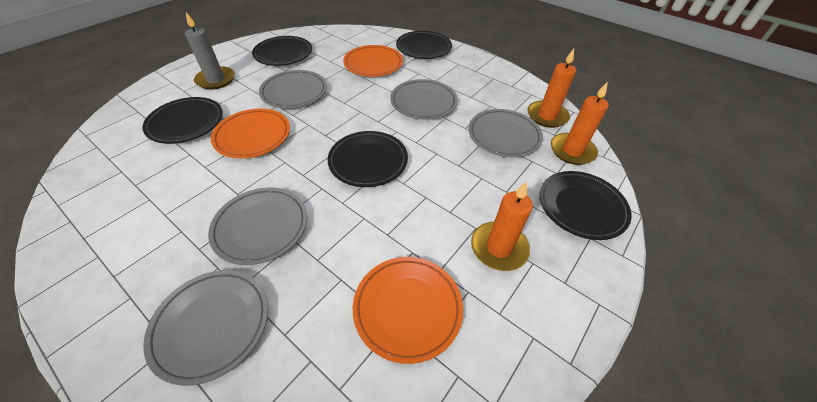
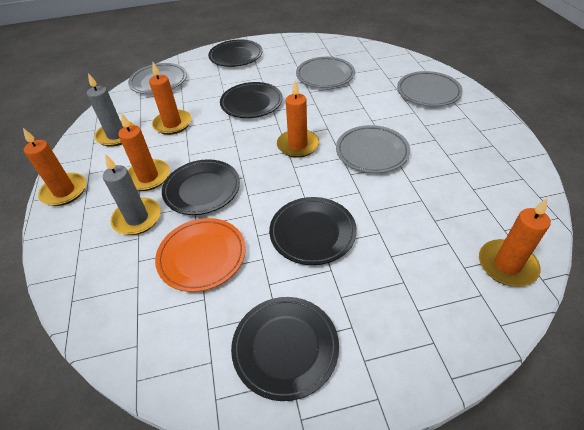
grey candle: [185,12,235,90] = 1 -> [87,73,134,147] [103,154,161,235] = 2
grey plate: [143,270,268,386] [208,187,307,265] [259,70,327,108] [390,79,458,120] [468,109,543,157] = 5 -> [128,63,187,94] [296,57,355,88] [336,125,410,173] [397,71,463,107] = 4
orange candle: [471,181,533,271] [528,49,576,128] [551,82,609,165] = 3 -> [23,128,86,206] [118,113,170,191] [149,62,191,135] [277,81,319,158] [479,198,551,287] = 5
orange plate: [211,109,290,158] [343,45,403,77] [353,257,463,364] = 3 -> [155,218,246,292] = 1

